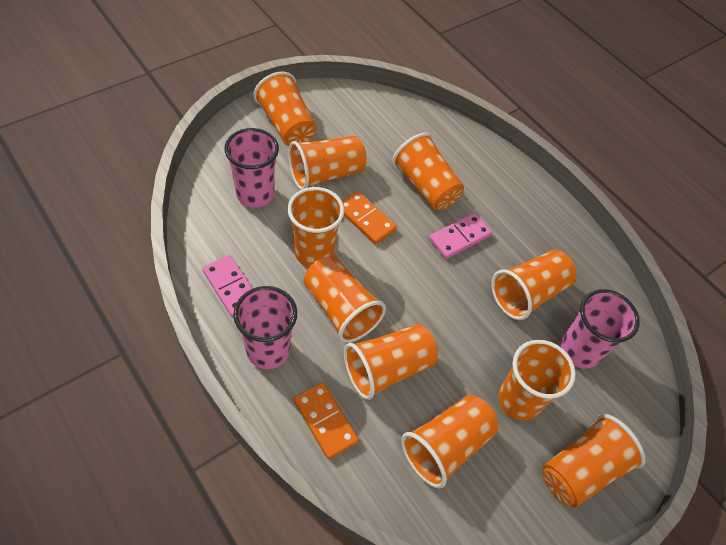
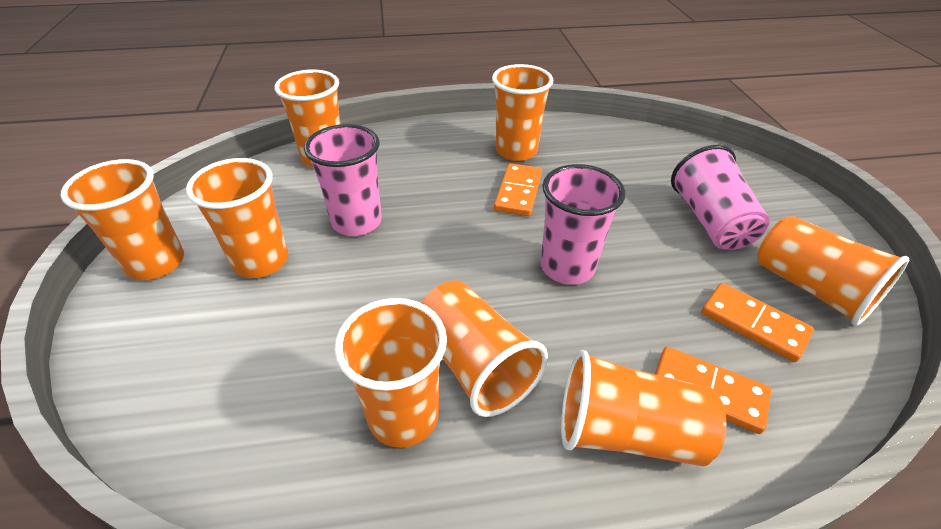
orange cup: [254,71,317,146] [288,136,367,190] [288,187,344,267] [304,256,386,343] [344,324,438,400] [392,133,464,210] [401,395,499,489] [491,250,577,320] [498,340,576,421] [542,414,646,508] = 10 -> [61,159,184,280] [186,158,288,278] [274,69,341,167] [334,298,447,448] [421,281,548,417] [492,64,553,161] [561,350,726,466] [757,216,909,326] = 8
orange domino: [294,382,359,459] [342,191,397,244] = 2 -> [494,163,542,216] [655,347,771,434] [702,283,814,362] = 3
pink domino: [202,255,253,318] [429,213,492,259] = 2 -> none = 0

